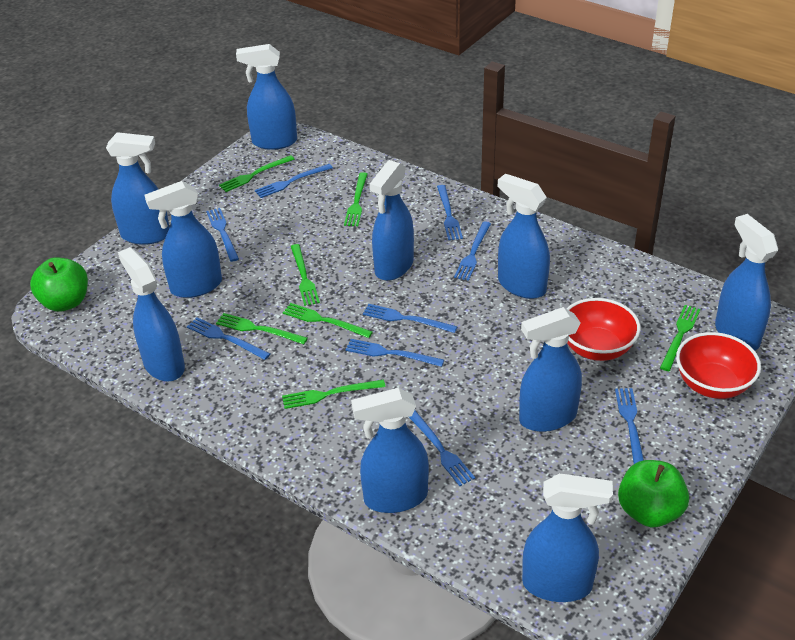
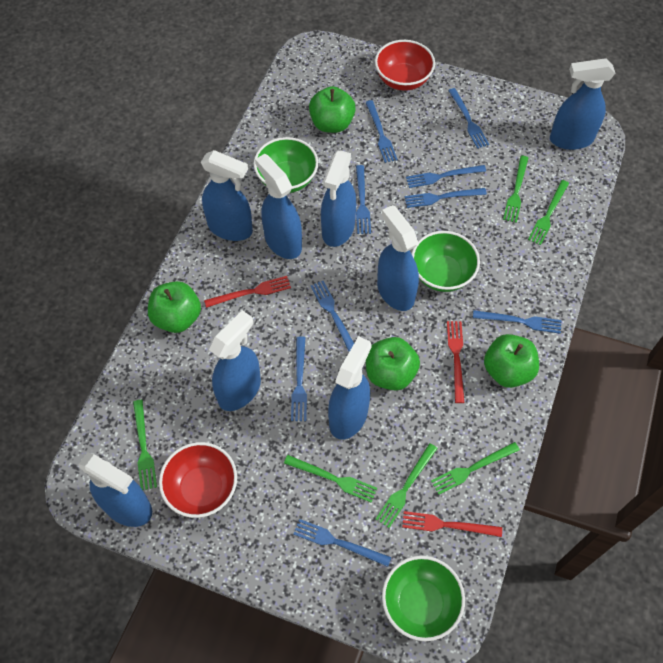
blue spray bottle: [106,132,170,245] [118,247,185,382] [145,181,222,298] [236,44,297,150] [351,388,429,513] [369,160,414,281] [498,174,550,299] [519,307,582,432] [522,473,613,602] [715,214,778,351] = 10 -> [78,452,152,527] [201,150,253,241] [209,310,261,411] [255,154,302,259] [321,150,356,247] [328,336,372,439] [377,205,419,311] [550,58,615,150] = 8
green apple: [30,257,88,311] [618,460,689,527] = 2 -> [148,281,201,333] [309,86,356,133] [366,337,420,391] [484,334,539,388] = 4
green bowl: none = 0 -> [254,137,318,193] [382,556,465,641] [412,231,480,292] = 3
green fork: [216,313,308,344] [219,155,295,192] [282,380,386,409] [283,303,373,338] [291,244,320,306] [344,172,368,226] [660,305,700,371] = 7 -> [133,400,157,490] [284,455,377,503] [376,443,438,528] [431,442,520,495] [503,156,528,223] [528,180,569,245] = 6
red fork: none = 0 -> [204,276,291,308] [402,511,502,537] [447,321,464,403] = 3

